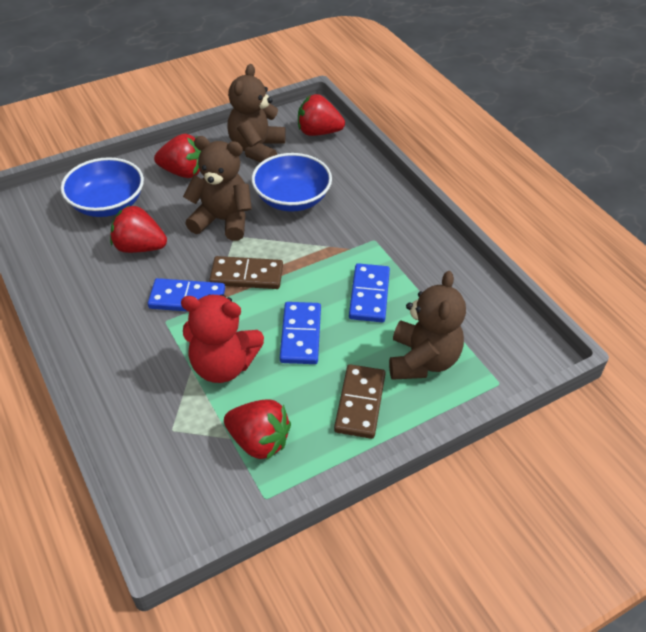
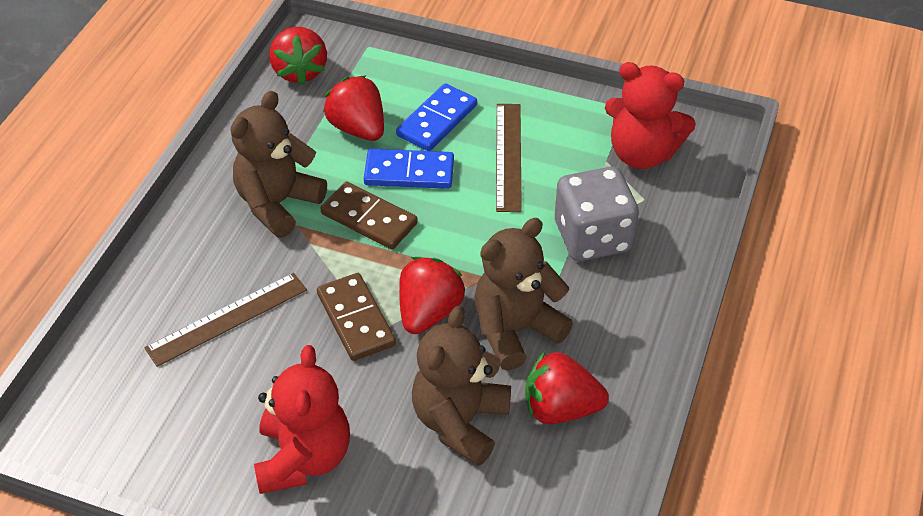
blue bowl: [61,157,144,217] [251,153,332,212] = 2 -> none = 0
blue domino: [148,278,225,312] [280,302,321,364] [349,263,390,322] = 3 -> [364,149,454,189] [396,83,477,151] = 2
brown ruler: none = 0 -> [145,273,307,367] [496,104,522,212] = 2
grey dice: none = 0 -> [555,166,639,261] = 1
red teddy bear: [181,294,264,383] = 1 -> [254,345,350,494] [605,62,696,169] = 2

